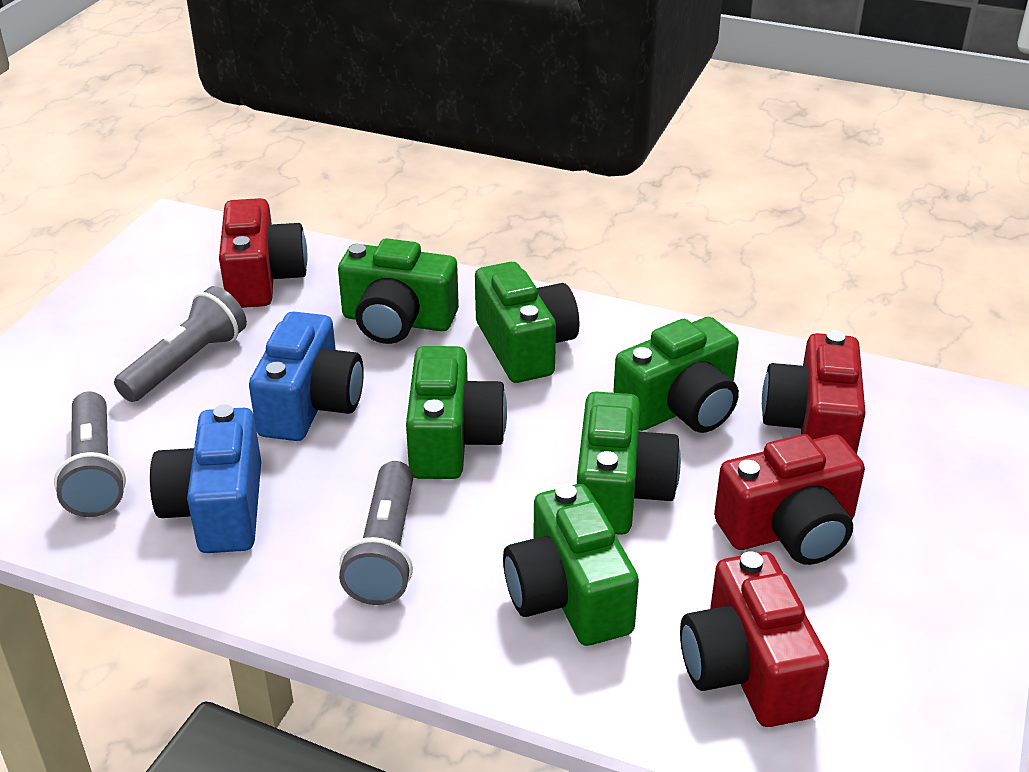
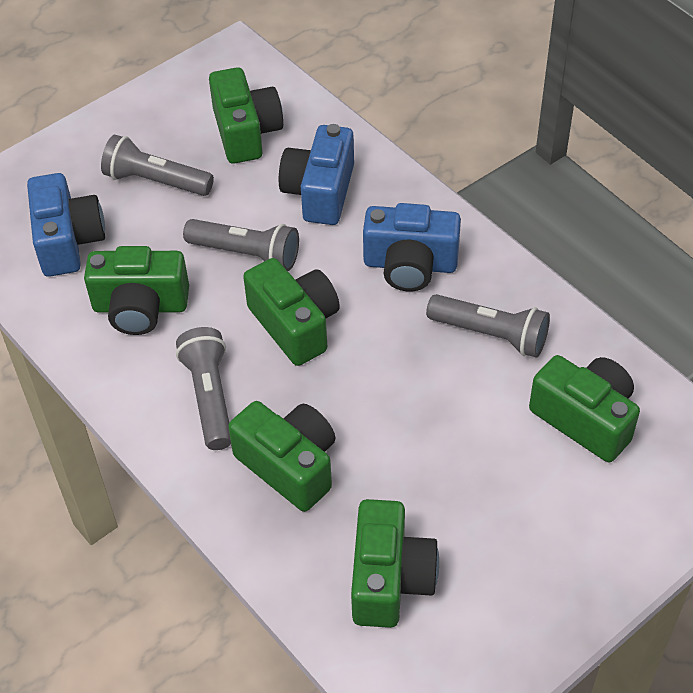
blue camera: [150,404,261,553] [249,311,364,441] = 2 -> [27,173,105,277] [279,124,354,225] [363,203,461,291] = 3
grey flashlight: [54,391,126,517] [114,286,247,402] [339,461,413,605] = 3 -> [101,135,214,196] [176,327,231,450] [183,219,299,271] [426,294,550,358] = 4
red camera: [219,198,307,308] [680,551,829,727] [714,434,865,565] [762,330,866,454] = 4 -> none = 0

